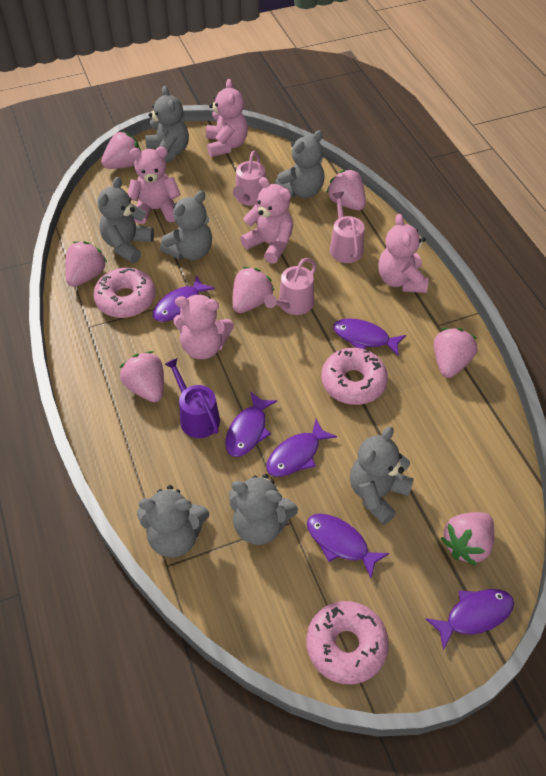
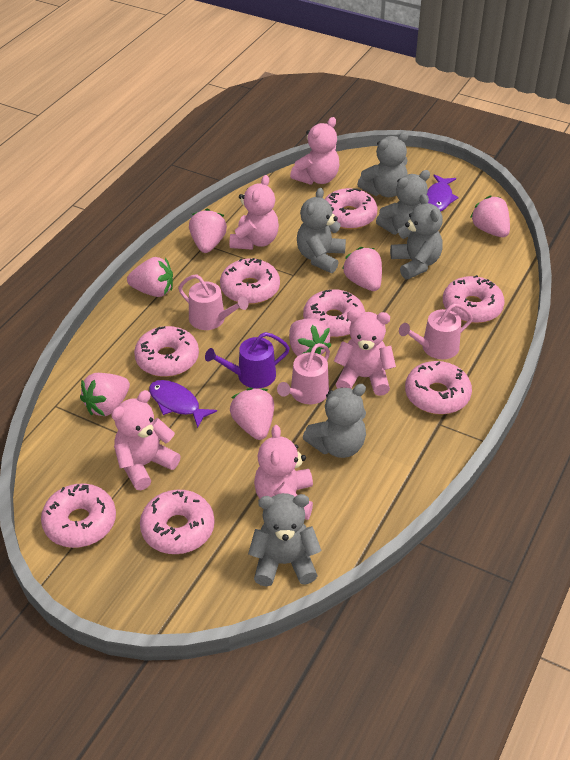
grey teddy bear: [98,177,154,263] [137,485,209,557] [146,86,189,163] [160,191,212,260] [229,474,298,545] [274,130,325,198] [350,426,414,525] = 7 -> [248,493,322,587] [297,188,346,273] [303,384,366,458] [357,131,408,197] [376,170,430,235] [390,194,443,279] = 6
pink donut: [93,268,156,318] [306,601,389,684] [321,348,388,405] = 3 -> [41,484,116,548] [134,326,199,377] [140,490,215,554] [220,258,280,304] [303,289,365,337] [325,188,378,230] [405,361,472,415] [443,275,505,323] = 8
purple fish: [153,275,215,322] [225,391,277,457] [266,419,337,477] [307,514,389,578] [333,318,406,356] [425,589,514,650] = 6 -> [149,380,217,428] [427,174,459,212] = 2

